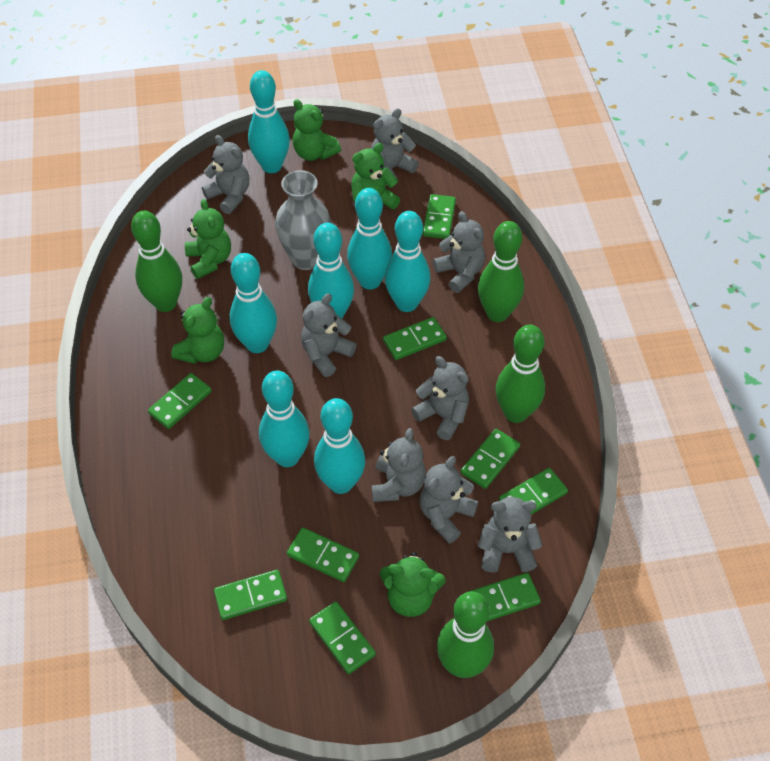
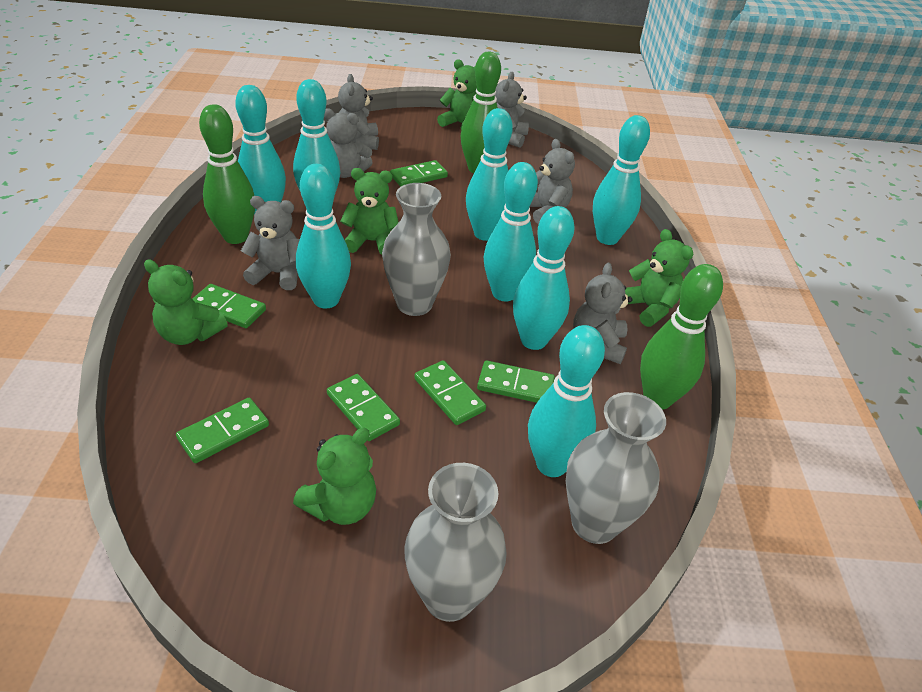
green bowling pin: [131,211,182,312] [437,591,494,678] [478,221,524,322] [496,325,545,423] = 4 -> [199,104,255,244] [461,52,501,173] [640,264,723,410] = 3
green domino: [148,373,212,429] [214,569,287,620] [287,527,359,582] [309,601,376,674] [383,317,447,360] [423,194,456,239] [461,429,520,489] [468,573,541,621] [499,468,568,515] = 9 -> [176,398,269,463] [192,284,266,328] [327,374,400,441] [390,160,448,187] [415,360,486,425] [477,360,555,403] = 6
grey teddy bear: [202,135,249,214] [301,293,357,377] [371,108,419,186] [371,428,426,502] [411,356,469,440] [419,456,478,544] [433,211,485,293] [478,497,543,573] = 8 -> [241,196,300,290] [324,108,373,178] [338,74,379,150] [495,72,529,148] [530,139,575,224] [573,263,632,364] = 6
grey vase: [275,170,331,270] = 1 -> [382,183,451,316] [404,463,507,622] [566,392,666,544] = 3
turquoise bowling pin: [230,253,277,353] [248,70,290,173] [259,371,310,467] [308,223,354,318] [314,398,365,494] [347,188,392,290] [385,211,431,312] = 7 -> [235,85,286,215] [293,79,340,193] [296,164,351,309] [466,108,513,241] [484,162,538,301] [513,206,575,350] [528,325,605,477] [593,115,650,245] = 8

